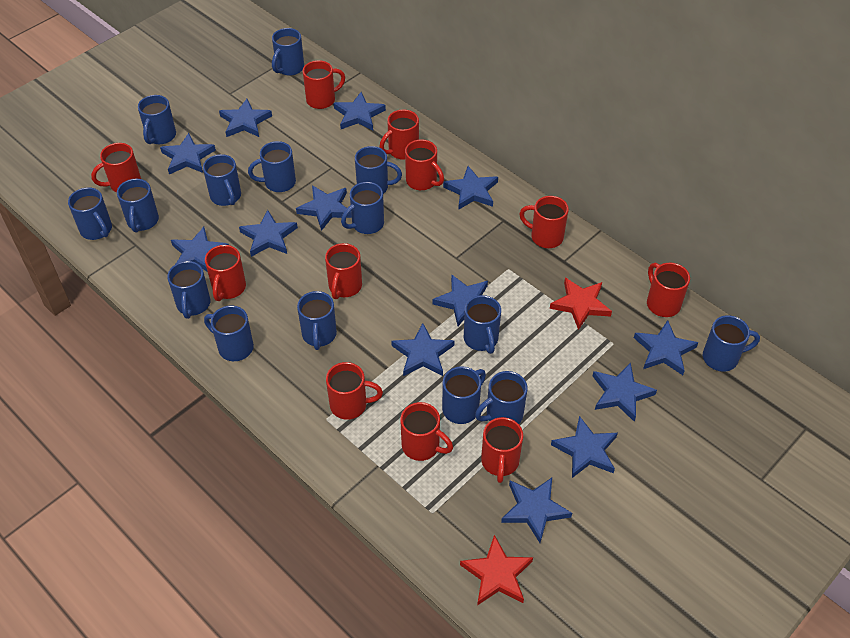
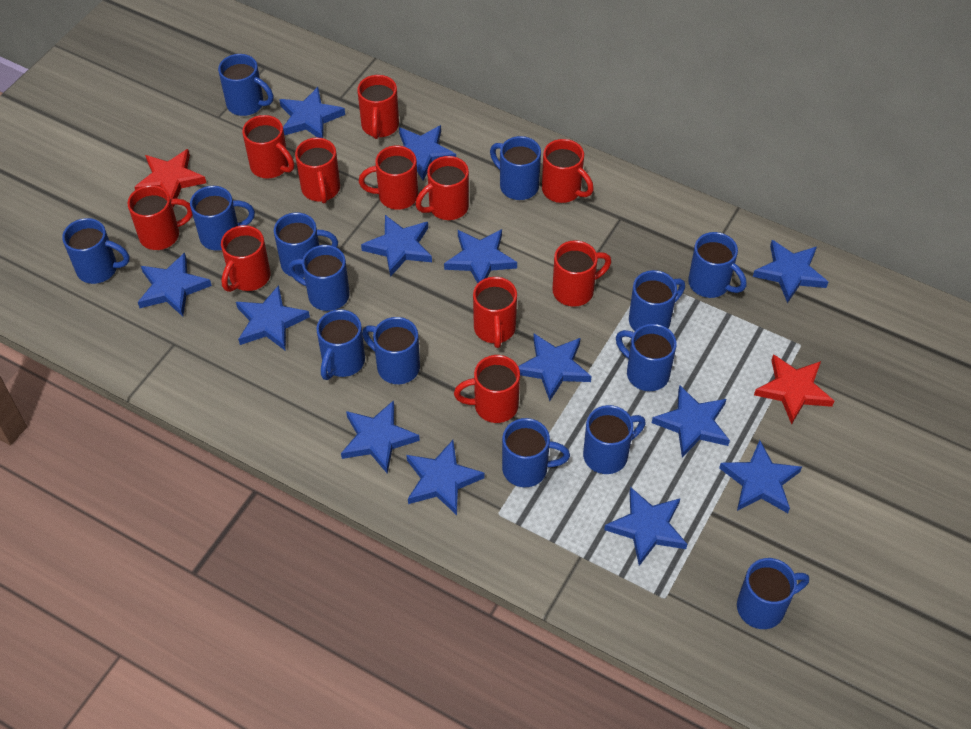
blue mug: [68,187,112,240] [117,179,159,232] [138,95,176,144] [167,261,210,319] [203,154,241,206] [204,305,254,361] [248,141,296,192] [272,28,304,76] [297,291,337,350] [341,182,384,234] [355,146,402,194] [442,366,486,424] [464,295,501,354] [475,371,528,424] [703,315,760,372] = 15 -> [62,218,130,284] [190,186,255,251] [218,54,274,116] [274,213,338,278] [288,245,350,311] [316,309,365,380] [362,317,420,384] [490,136,541,200] [502,418,570,487] [583,405,646,474] [616,324,677,391] [629,270,685,331] [688,232,746,298] [737,558,809,629] = 14

